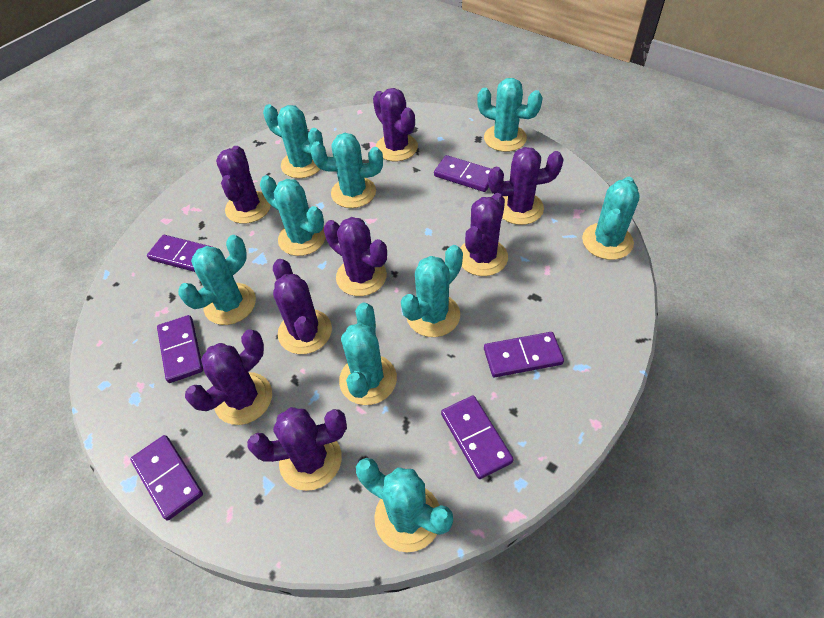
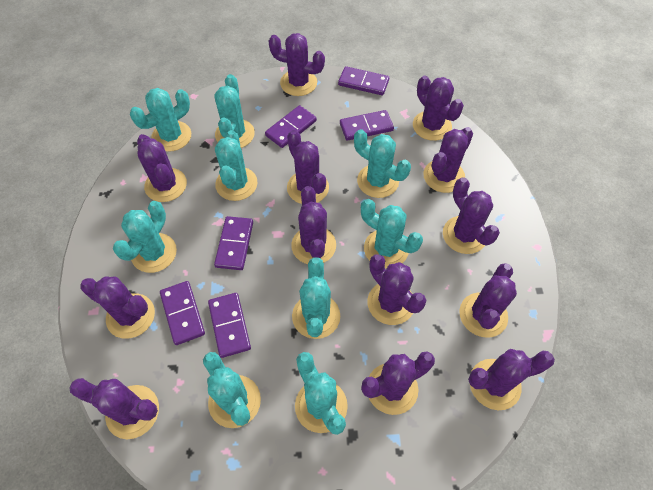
purple cactus: [185,329,272,425] [216,146,271,224] [247,407,347,491] [273,259,332,354] [324,217,387,296] [373,88,418,161] [460,193,508,276] [488,147,564,225] = 8 -> [69,378,159,439] [80,277,155,339] [137,134,187,202] [268,33,325,96] [287,130,329,204] [291,186,336,264] [361,352,435,415] [367,254,426,325] [413,76,464,141] [423,127,473,193] [443,177,500,254] [459,263,517,338] [468,349,555,410] = 13

